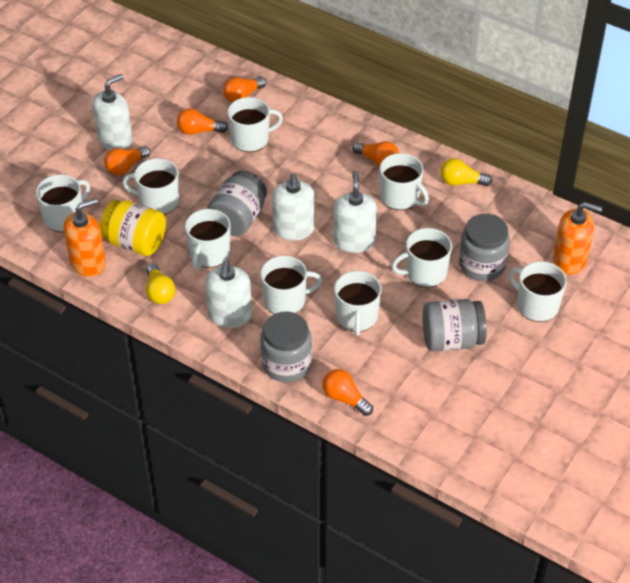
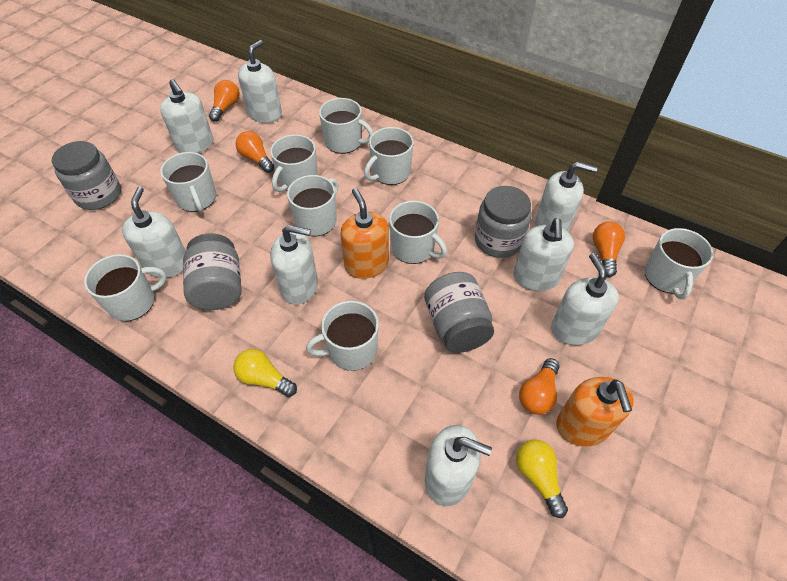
orange light bulb: [104,146,150,175] [177,108,228,135] [223,77,266,103] [322,369,373,416] [352,141,399,167] = 5 -> [209,80,239,122] [236,131,274,173] [519,358,560,415] [593,221,625,277] = 4
white soap dispenser: [93,74,132,150] [205,260,252,328] [272,173,315,240] [333,171,377,253] = 4 -> [122,187,186,278] [160,79,213,153] [238,40,282,123] [270,225,318,305] [425,425,492,506] [513,218,574,291] [535,162,598,233] [551,253,619,346] = 8
yellow jar: [99,200,166,256] = 1 -> none = 0

